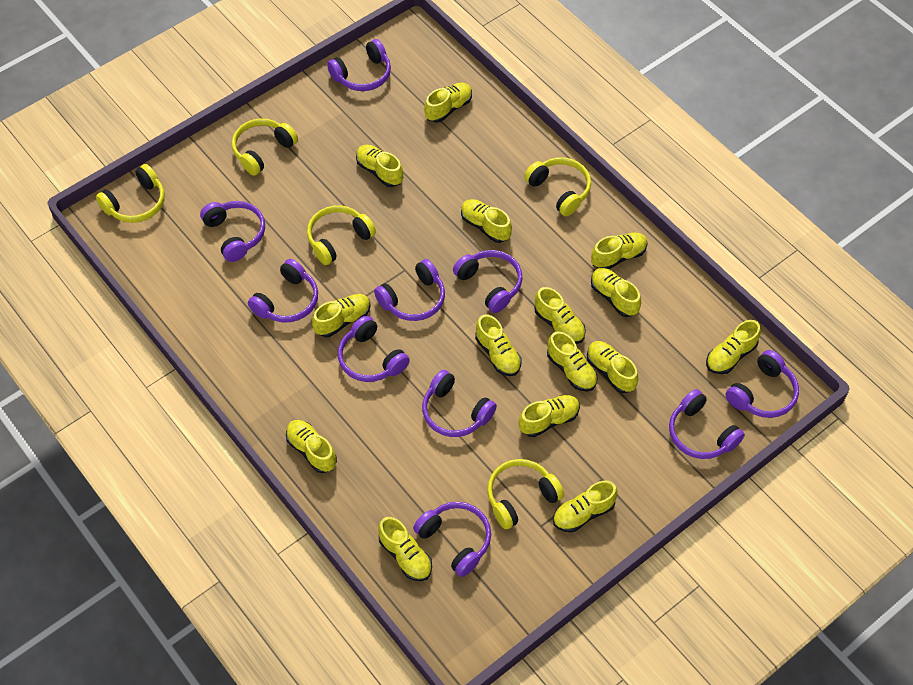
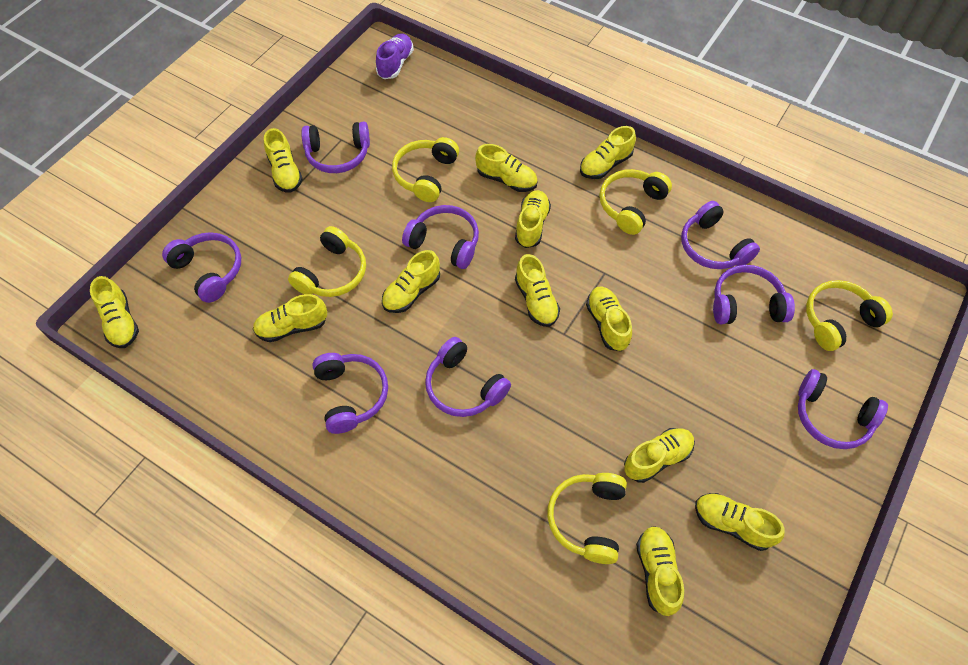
purple headphones: [200,201,265,262] [248,259,318,322] [327,39,391,91] [338,316,410,382] [374,259,445,321] [413,502,491,577] [422,370,497,437] [453,250,522,313] [669,389,745,459] [726,350,799,418] = 10 -> [162,232,241,303] [301,122,370,173] [312,353,388,434] [402,205,479,269] [425,337,511,417] [681,201,760,269] [713,265,795,324] [798,369,888,449] = 8
purple shoe: none = 0 -> [376,33,414,79] = 1
yellow shoe: [286,420,337,473] [312,294,371,337] [356,145,403,187] [378,517,432,581] [424,83,472,123] [461,199,512,243] [475,314,521,376] [518,395,580,437] [534,287,586,344] [547,331,598,392] [553,481,618,533] [587,341,639,393] [591,233,648,269] [591,268,641,317] [706,320,761,374] = 15 -> [90,276,139,348] [253,294,327,342] [264,128,303,193] [382,250,440,313] [475,144,538,192] [515,190,551,248] [515,254,560,327] [580,126,636,179] [586,287,632,351] [624,428,695,483] [636,526,684,616] [695,493,785,551] = 12

